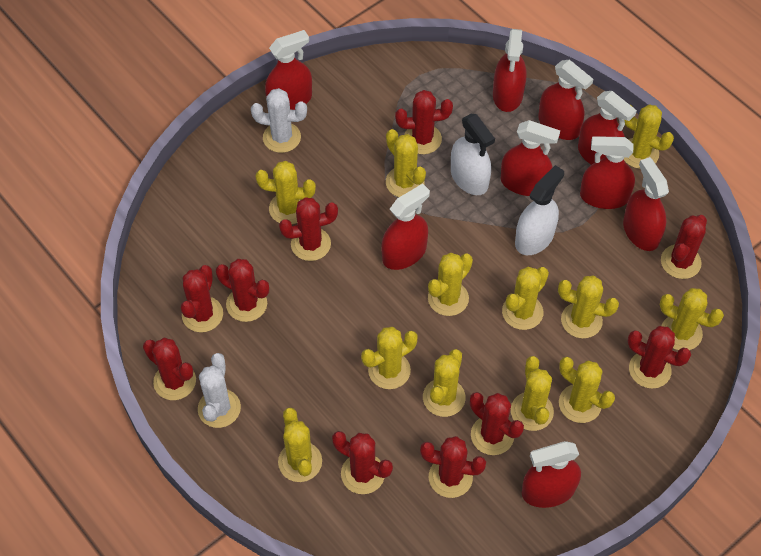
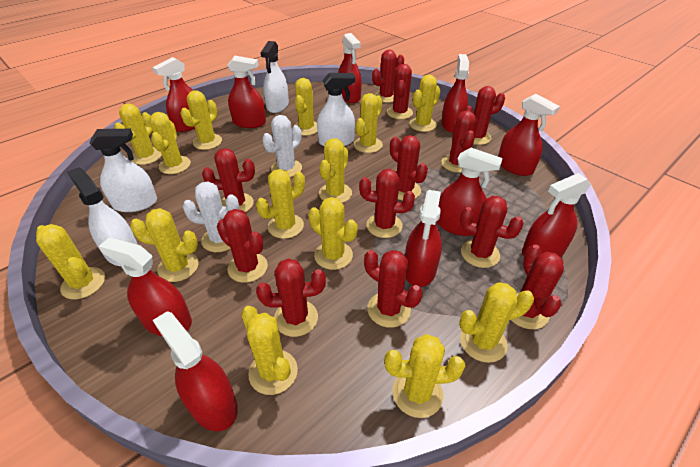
red cactus: [143,338,196,400] [181,265,223,332] [216,259,269,322] [279,197,338,261] [332,431,393,494] [395,90,453,154] [420,436,486,498] [470,392,524,455] [628,326,691,389] [661,215,707,279] = 10 -> [202,148,255,212] [217,209,268,283] [256,258,326,337] [359,169,415,238] [364,250,423,328] [372,50,404,103] [387,64,413,119] [390,135,428,200] [441,110,476,173] [460,196,524,268] [464,86,505,145] [511,245,564,329] = 12
red spray bottle: [265,30,312,110] [381,184,430,270] [493,29,526,112] [501,120,560,196] [522,441,581,508] [538,60,593,140] [578,91,637,165] [580,136,635,209] [623,157,669,251] = 9 -> [99,238,192,336] [152,57,195,132] [153,311,238,431] [227,56,266,128] [338,33,362,103] [405,190,442,287] [436,148,503,236] [441,54,469,132] [498,94,560,176] [522,173,591,257] = 10
white spray bottle: [451,114,495,195] [515,165,564,255] = 2 -> [67,167,138,266] [90,129,157,212] [261,41,289,113] [317,73,355,146] = 4
yellow cactus: [256,161,316,224] [278,407,322,482] [361,327,418,389] [386,129,426,197] [423,349,466,417] [428,253,473,316] [502,267,549,330] [511,356,554,431] [558,275,619,338] [559,357,615,423] [624,104,674,169] [660,288,724,350] = 12 -> [36,224,105,299] [114,104,162,165] [130,208,199,282] [149,112,191,174] [180,90,222,150] [241,306,298,395] [256,169,305,239] [293,78,317,135] [308,197,358,270] [319,138,352,203] [354,93,383,153] [385,334,465,418] [409,75,441,132] [459,282,534,363] = 14

